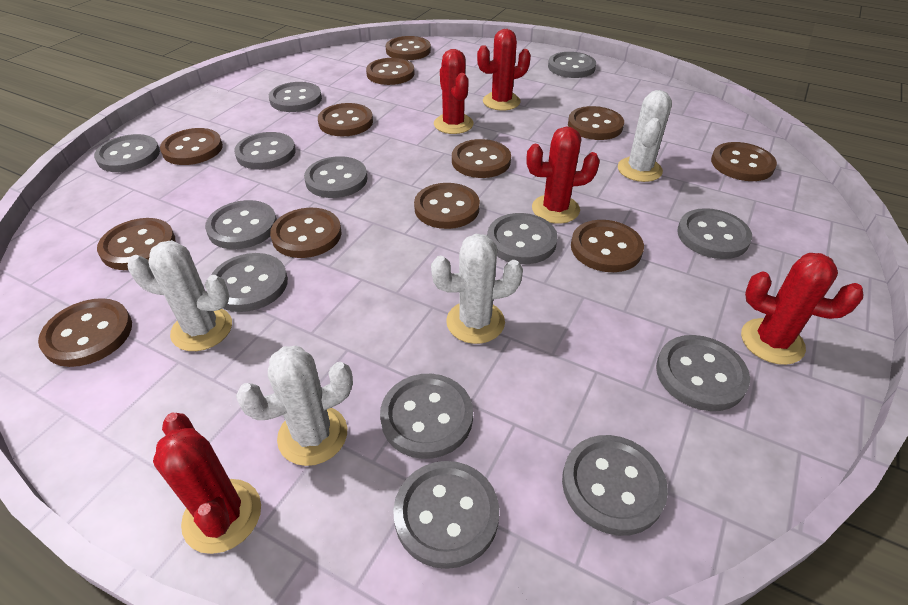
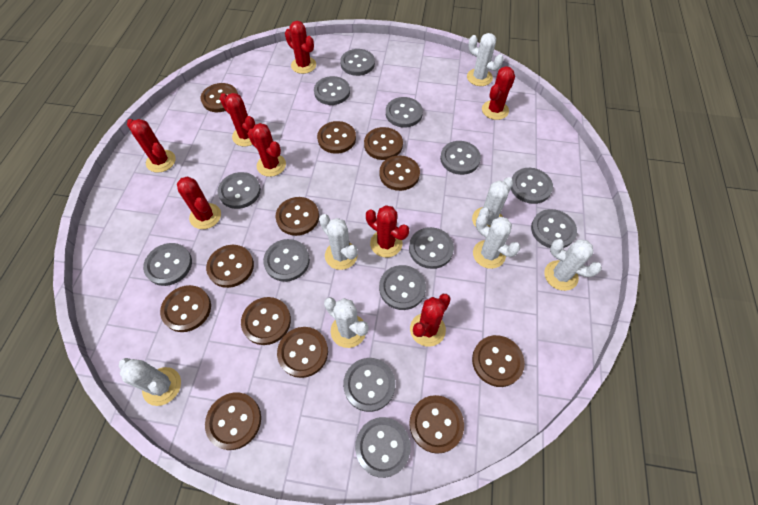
red cactus: [153,413,261,554] [434,49,474,134] [477,29,531,111] [527,126,600,224] [741,253,863,365] = 5 -> [127,119,176,173] [177,177,221,229] [220,93,256,147] [248,123,286,177] [285,21,316,74] [366,205,409,257] [410,294,451,347] [482,66,515,120] = 8
white cactus: [127,240,232,351] [236,346,353,466] [431,234,523,344] [618,90,672,182] = 4 -> [119,358,181,406] [319,214,358,270] [324,297,369,348] [467,33,504,86] [472,177,514,227] [473,214,520,269] [544,239,602,291] = 7

